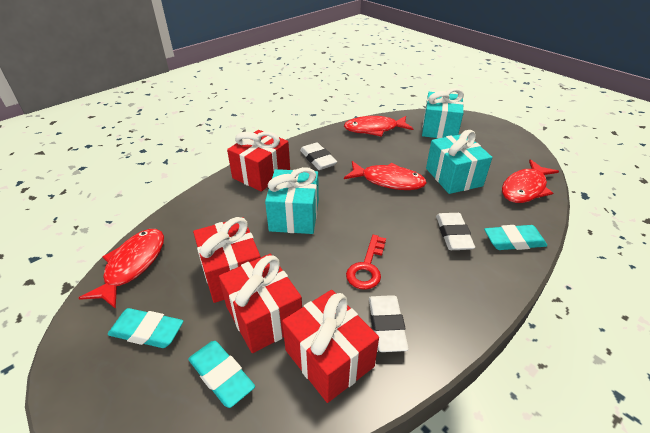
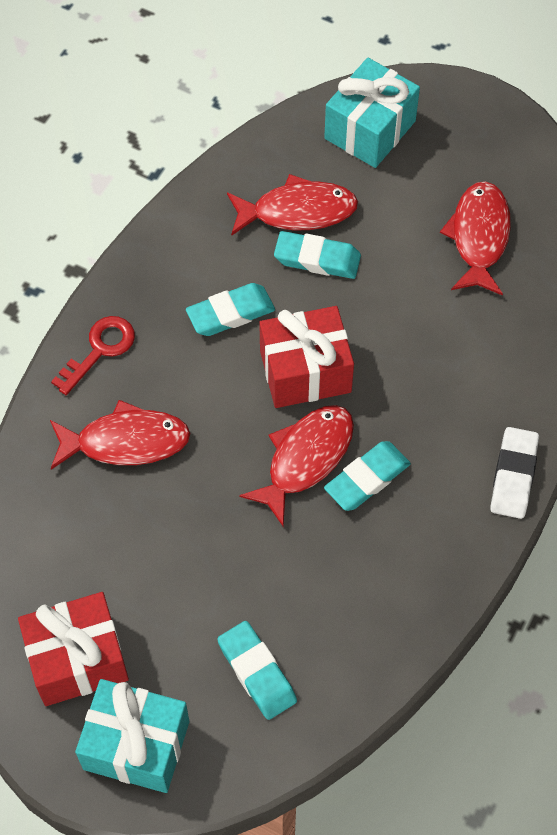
red gift: [193,217,261,303] [219,254,302,353] [227,130,290,192] [282,290,379,403] = 4 -> [18,592,129,706] [259,306,354,408] = 2
turquoise eraser: [108,308,183,348] [188,341,255,408] [484,225,547,250] = 3 -> [186,283,275,336] [217,621,297,720] [274,231,361,279] [324,441,411,511] = 4
turquoise gift: [265,167,319,234] [422,88,464,138] [426,130,492,194] = 3 -> [75,679,189,793] [324,58,420,168] = 2
white eraser: [300,143,337,170] [369,295,409,352] [436,213,475,250] = 3 -> [490,427,539,519] = 1

